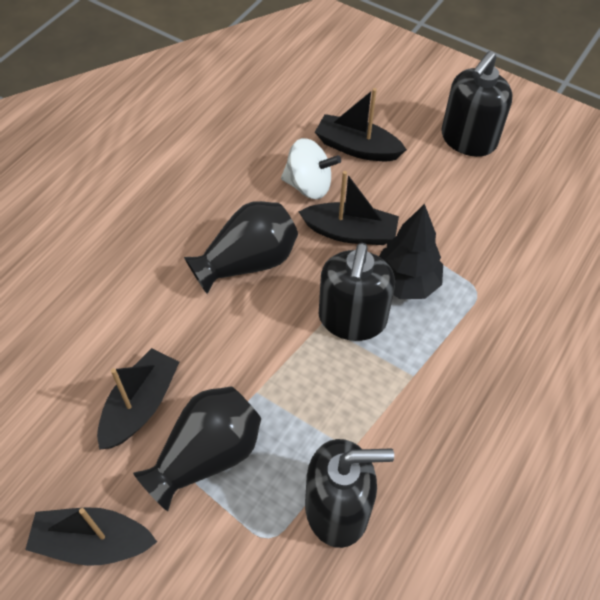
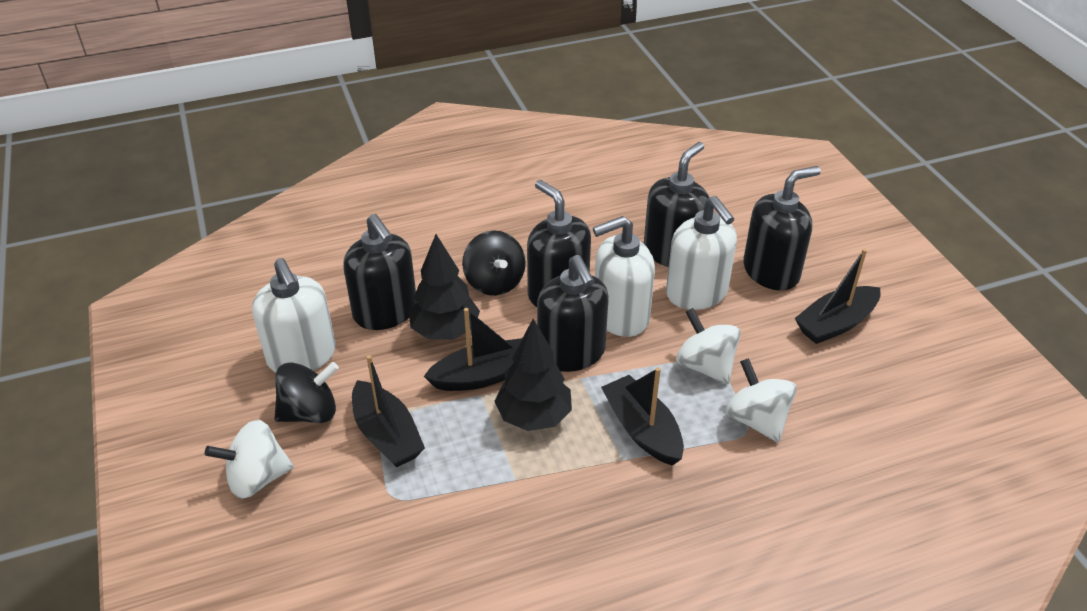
black soap dispenser: [305,439,394,548] [319,243,395,341] [441,51,513,157] = 3 -> [343,214,417,330] [527,180,591,307] [537,255,608,372] [644,142,710,267] [743,166,821,291] = 5
black spinning top: none = 0 -> [274,362,339,423] [462,230,526,296] = 2
black tree: [379,204,443,299] = 1 -> [409,234,480,340] [494,319,572,431] = 2
black vase: [133,386,261,511] [184,201,298,294] = 2 -> none = 0
white soap dispenser: none = 0 -> [252,258,336,373] [593,216,655,337] [666,196,737,310] = 3
white spinning top: [281,138,341,199] = 1 -> [205,420,294,499] [676,308,741,384] [725,358,797,443] = 3

